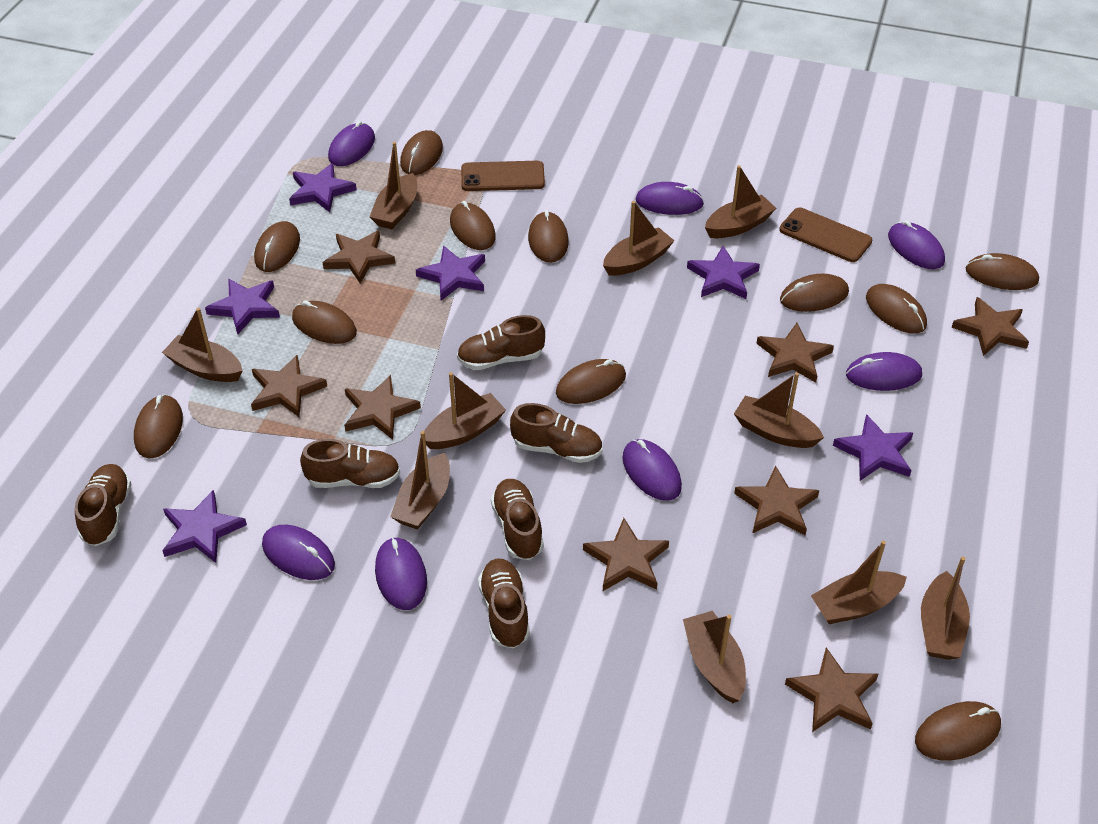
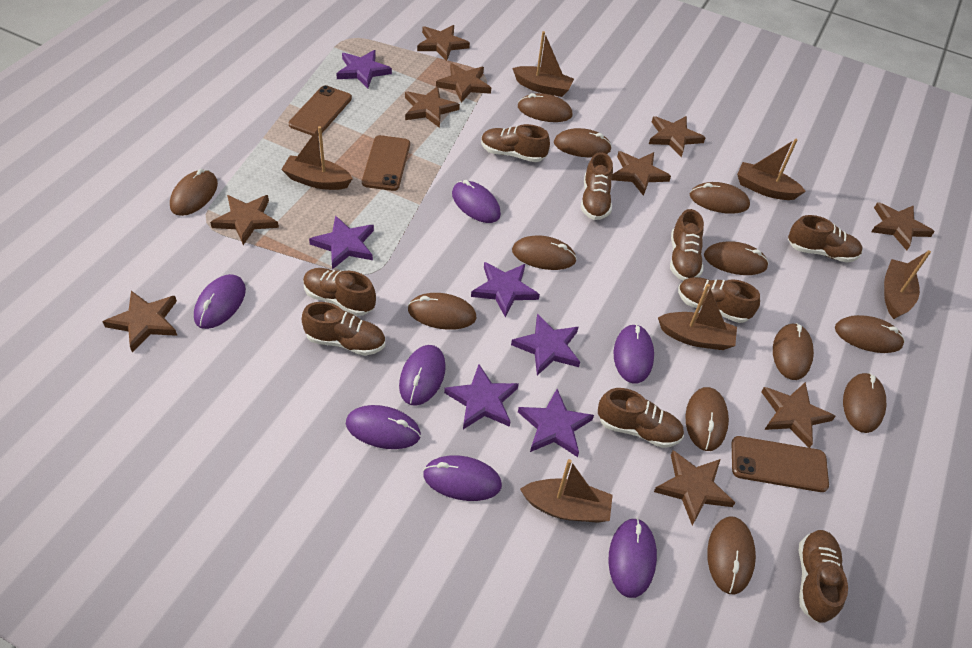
brown boat: [162,308,243,382] [369,142,417,229] [390,431,450,529] [424,372,506,449] [603,201,674,276] [683,611,746,703] [705,165,776,238] [734,372,824,448] [811,541,907,624] [921,557,970,660] = 10 -> [281,126,353,190] [512,31,574,97] [520,459,613,523] [658,284,737,350] [737,139,806,200] [884,250,931,319] = 6
brown mouse: [134,394,183,459] [254,221,300,272] [292,301,357,344] [400,130,443,175] [450,201,496,250] [528,210,569,263] [556,359,626,404] [780,274,849,312] [866,284,927,333] [915,701,1001,761] [966,253,1039,290] = 11 -> [170,169,218,216] [408,293,477,330] [512,235,577,270] [518,93,573,122] [554,128,612,157] [685,387,729,451] [690,182,750,214] [704,241,769,275] [707,517,756,594] [773,323,814,380] [835,315,905,353] [843,373,886,433] = 12
brown phone: [461,161,545,191] [779,208,872,262] = 2 -> [289,85,352,136] [362,135,410,191] [732,436,829,492] = 3
brown shoe: [75,464,131,546] [300,439,400,488] [457,315,545,370] [478,559,530,649] [491,479,544,560] [510,403,603,463] = 6 -> [302,302,385,356] [303,268,376,316] [481,124,550,162] [581,152,613,220] [598,388,684,448] [670,209,704,281] [678,277,760,323] [788,215,863,263] [799,530,848,623] = 9
brown star: [251,355,327,417] [323,230,395,284] [344,375,421,440] [583,518,669,591] [734,466,819,535] [756,323,834,383] [785,648,878,732] [951,297,1029,356] = 8 -> [102,291,177,352] [210,195,279,245] [405,86,460,128] [417,25,470,61] [436,63,491,103] [612,151,671,196] [649,116,706,157] [654,450,735,525] [761,382,836,448] [871,202,935,250] = 10

